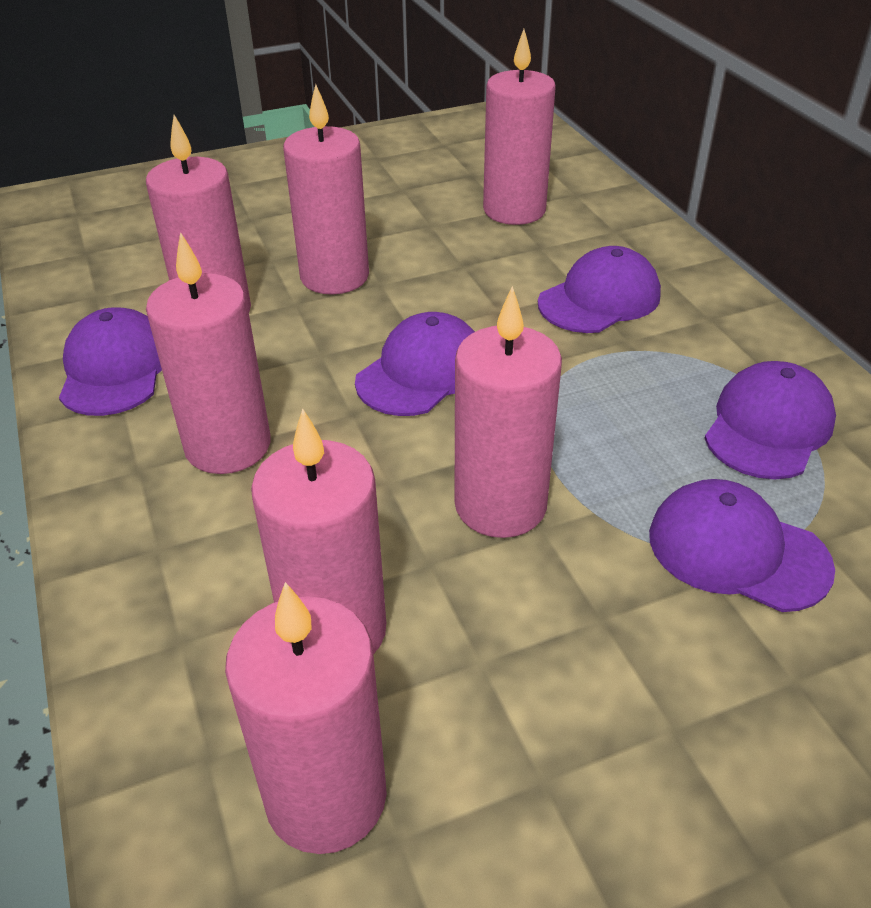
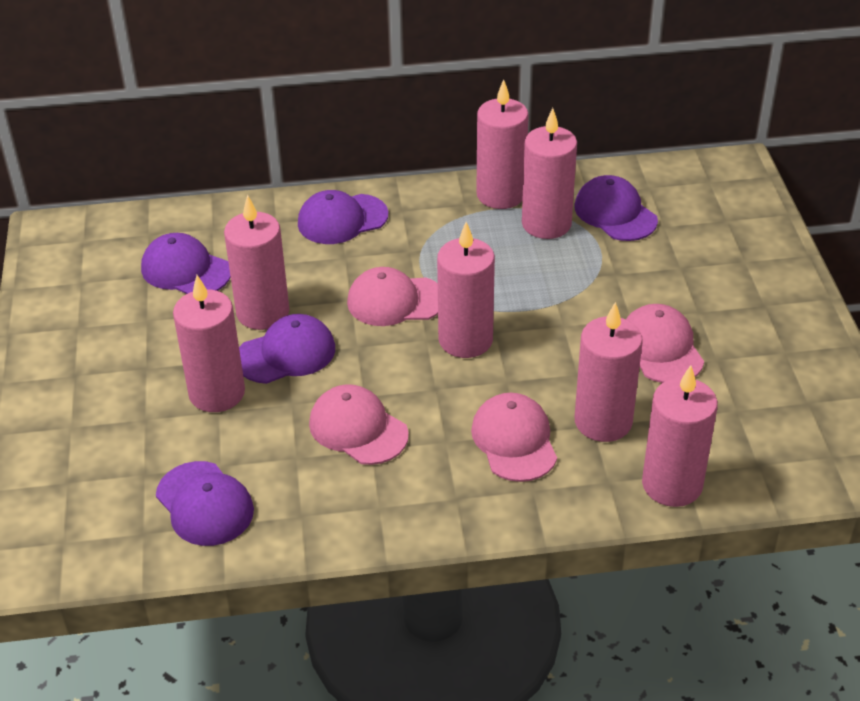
pink cap: none = 0 -> [309,384,409,465] [347,267,438,326] [471,393,557,482] [626,304,704,383] = 4

